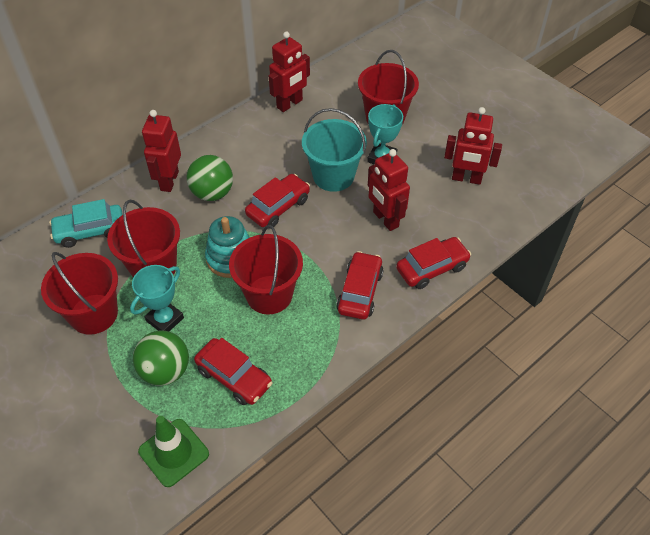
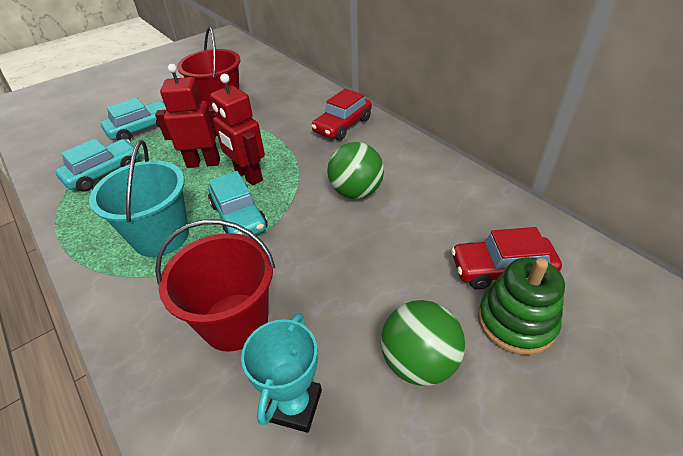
green stacking toy: none = 0 -> [478,257,565,355] = 1
green traffic cone: [138,416,209,487] = 1 -> none = 0
red bucket: [41,252,118,335] [107,200,180,277] [229,225,303,314] [358,50,419,125] = 4 -> [155,219,275,352] [177,26,241,107] = 2
red car: [194,338,272,405] [245,174,310,227] [336,251,384,319] [396,237,471,289] = 4 -> [311,88,372,140] [451,227,562,290] = 2
red robot: [142,110,181,192] [269,31,310,112] [368,149,410,231] [444,107,502,185] = 4 -> [155,64,220,168] [210,74,265,186] = 2
turquoise car: [49,199,123,248] = 1 -> [55,138,139,191] [101,97,166,141] [208,171,267,237] = 3
turquoise stacking toy: [205,216,250,278] = 1 -> none = 0
turquoise trophy: [130,265,184,331] [367,104,403,165] = 2 -> [241,313,322,433] = 1

